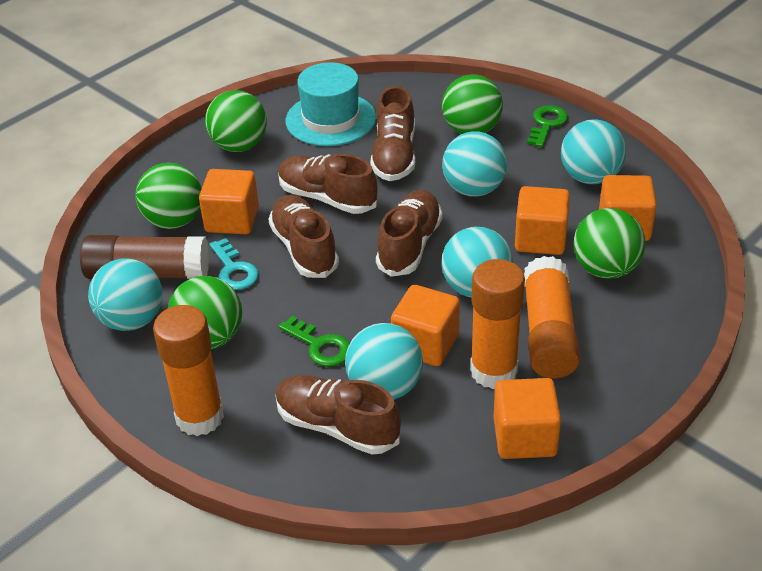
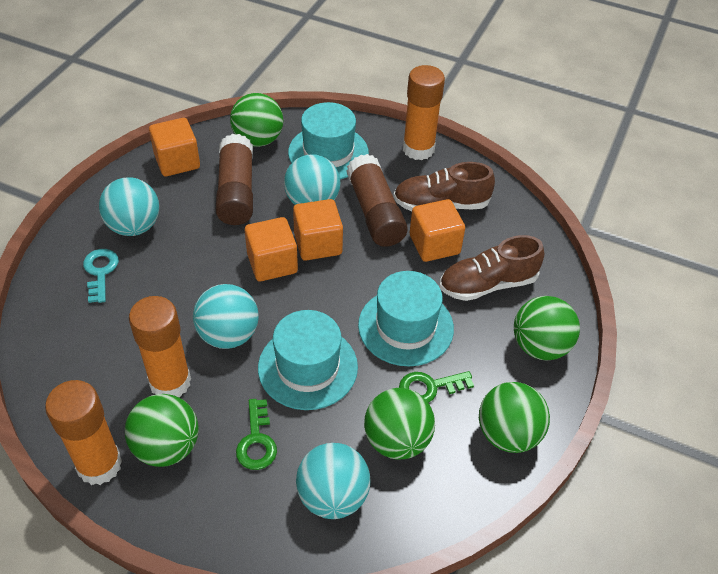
brown glue stick: [80,235,209,279] = 1 -> [216,134,253,225] [346,154,408,247] = 2
brown shoe: [268,195,339,278] [276,375,401,455] [278,154,378,214] [370,86,415,181] [376,190,442,277] = 5 -> [393,162,495,211] [440,235,544,301] = 2
orange cube: [199,169,259,234] [391,285,460,366] [494,378,561,459] [515,186,570,255] [599,175,657,241] = 5 -> [149,118,200,176] [245,217,298,281] [293,199,343,261] [410,199,465,262] = 4
turquoise ball: [88,258,163,331] [345,323,423,400] [441,227,513,298] [442,131,507,197] [561,120,626,184] = 5 -> [99,177,159,236] [193,284,259,349] [284,154,340,205] [296,443,371,519] = 4
turquoise hat: [286,62,376,146] = 1 -> [258,310,358,410] [288,102,369,179] [358,271,454,366] = 3

